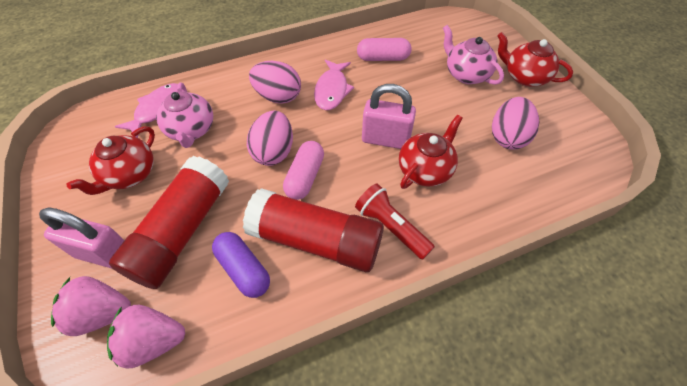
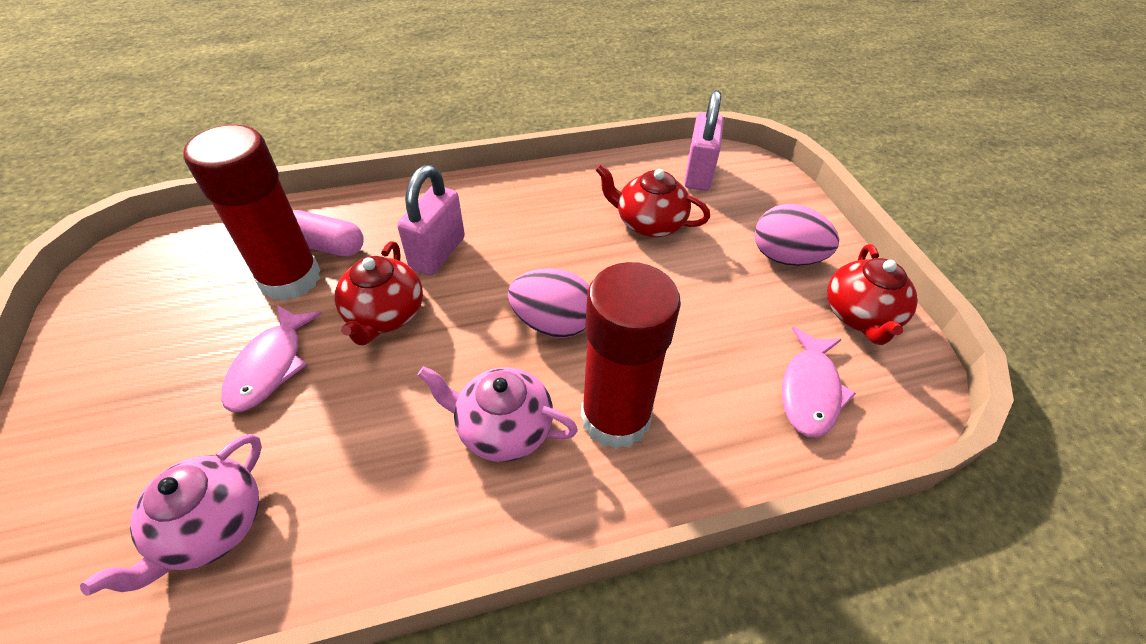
pink capsule: [283,141,324,200] [357,38,411,61] = 2 -> [293,210,364,256] = 1
pink egg: [247,111,293,166] [249,61,301,104] [492,97,539,150] = 3 -> [508,268,589,338] [755,204,839,266] = 2
pink strawberry: [51,276,131,336] [107,305,185,368] = 2 -> none = 0
purple capsule: [212,232,270,298] = 1 -> none = 0
red flashlight: [355,184,435,260] = 1 -> none = 0

